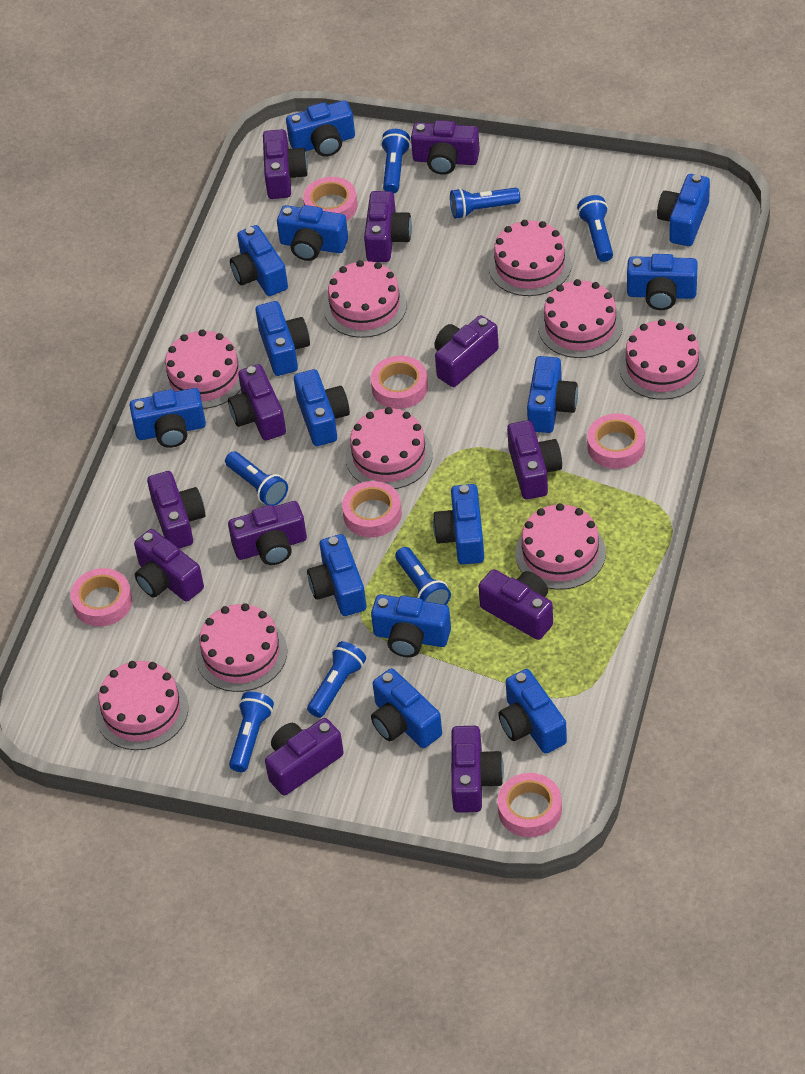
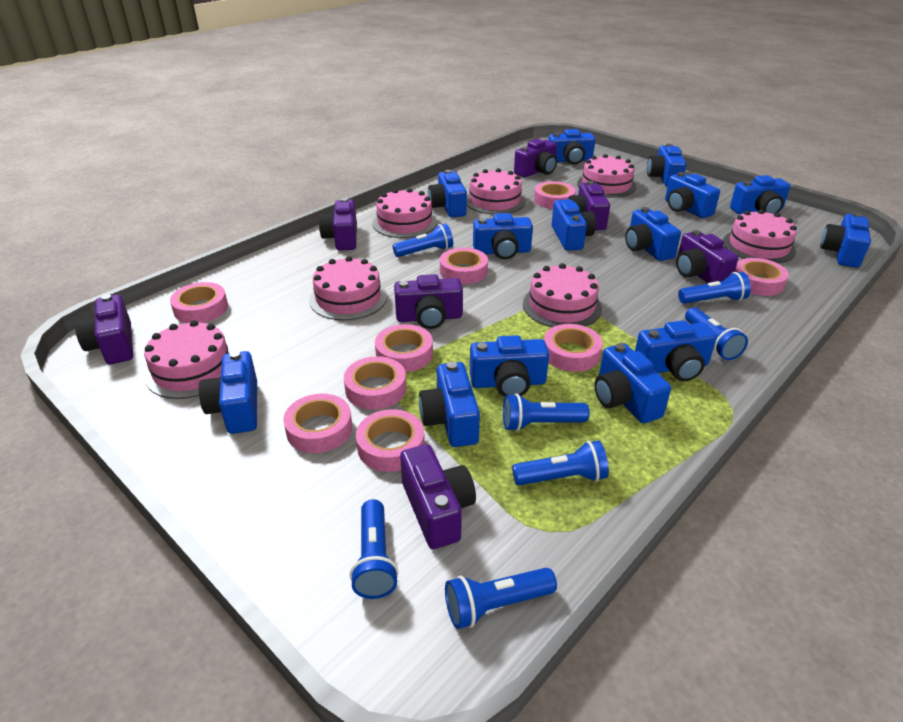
pink cake: [95,661,188,750] [162,329,246,409] [195,603,287,692] [324,260,407,338] [345,407,433,489] [489,220,572,296] [515,503,606,590] [538,279,623,358] [619,319,705,400] = 9 -> [144,320,233,399] [309,256,387,320] [372,188,437,238] [467,168,526,214] [523,263,602,327] [577,154,636,198] [723,209,797,263] = 7
pink tape: [70,568,132,626] [303,177,357,221] [342,481,402,537] [371,356,428,409] [497,773,562,837] [587,413,645,469] = 6 -> [170,282,228,323] [283,394,352,453] [344,356,406,410] [356,409,425,472] [375,324,433,372] [440,248,488,284] [534,181,576,209] [544,324,602,372] [735,258,789,296] = 9
purple camera: [134,529,204,602] [147,471,206,549] [228,364,286,441] [228,501,307,565] [263,129,308,199] [265,718,344,796] [364,191,412,262] [411,120,480,175] [434,315,499,387] [451,726,504,813] [478,569,553,640] [507,420,562,500] = 12 -> [75,294,133,364] [319,198,357,251] [394,274,463,329] [400,444,476,549] [514,139,557,178] [568,181,610,230] [676,230,738,283] = 7

